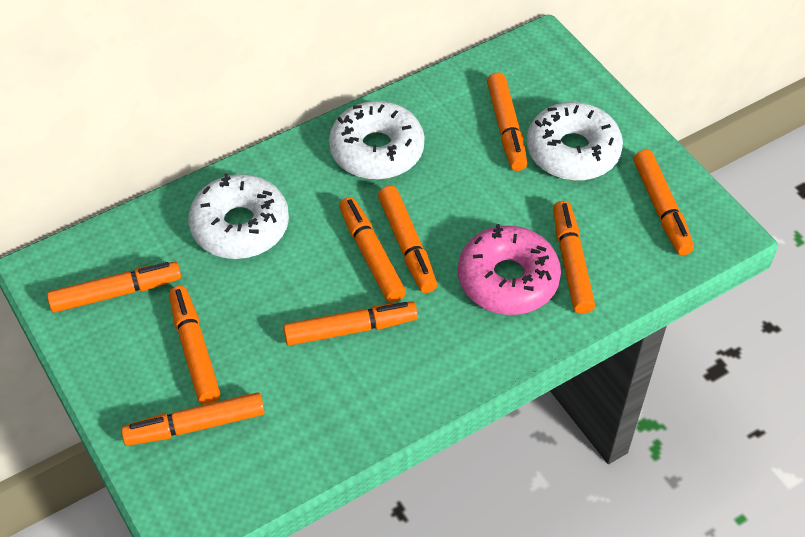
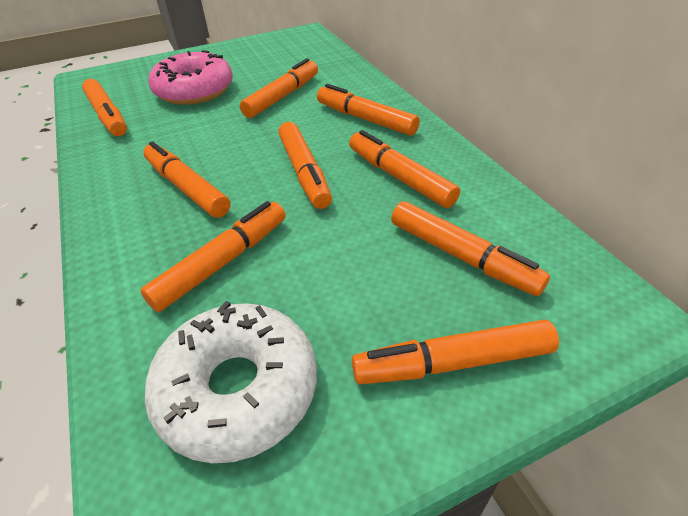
white donut: [188,173,289,259] [329,101,424,180] [527,102,623,181] = 3 -> [145,301,317,463] = 1

